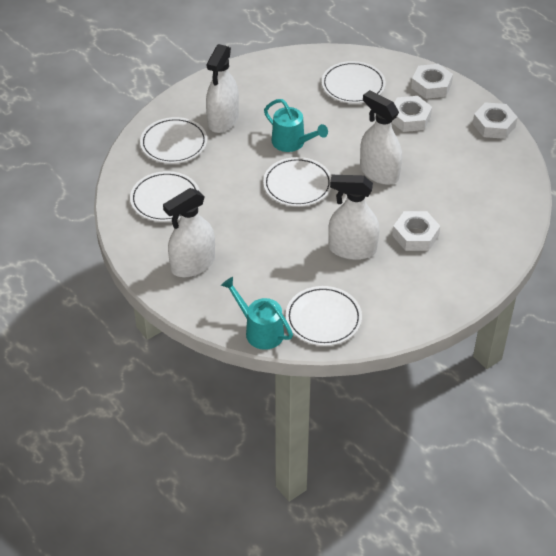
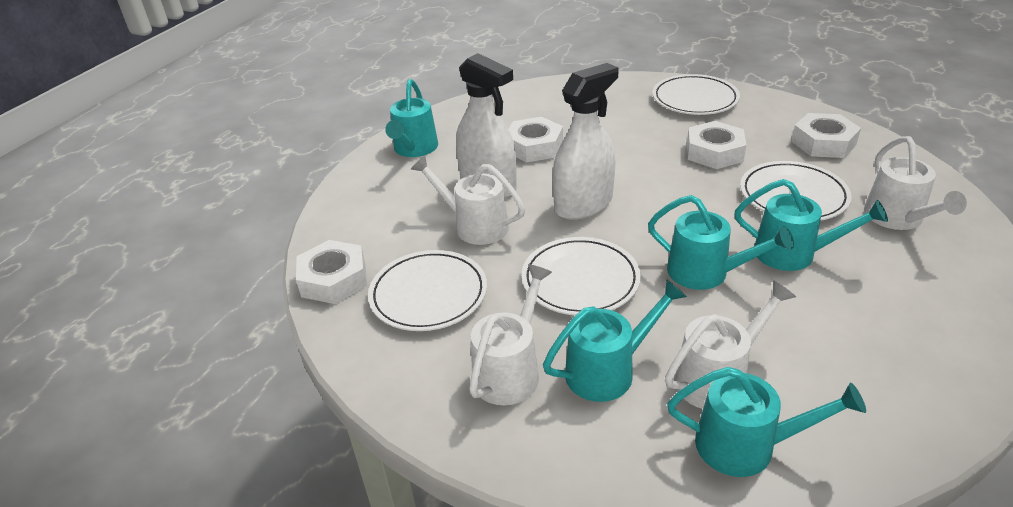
turquoise watering can: [221,277,293,350] [264,99,328,152] = 2 -> [385,79,438,157] [543,279,687,402] [648,195,794,290] [667,367,866,477] [735,179,888,271] = 5
white plate: [130,171,200,222] [140,117,207,164] [263,157,331,207] [286,286,362,346] [321,61,386,104] = 5 -> [368,250,487,331] [522,237,641,316] [652,74,740,115] [740,161,852,221] = 4
white spray bottle: [163,188,215,277] [206,44,239,133] [328,175,379,260] [360,90,402,185] = 4 -> [456,53,517,198] [553,63,618,220] = 2
white watering can: none = 0 -> [411,155,525,245] [469,264,552,405] [665,280,796,409] [864,136,967,230] = 4

